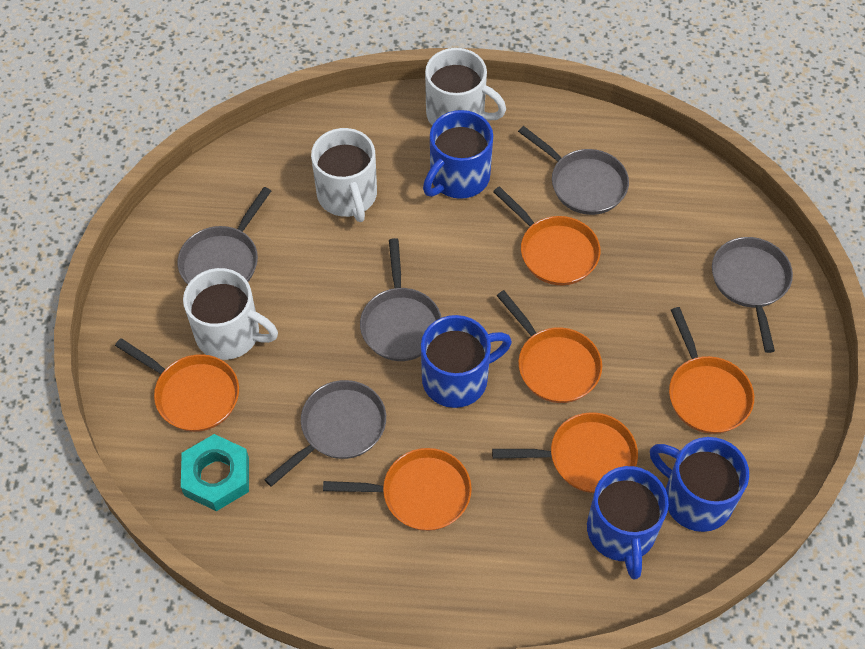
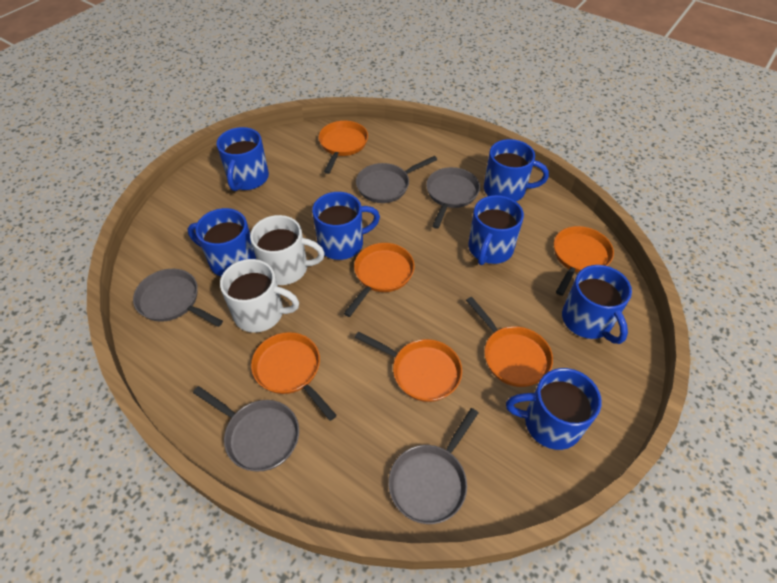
blue mug: [421,315,512,408] [423,110,493,199] [587,466,669,579] [650,437,749,532] = 4 -> [187,208,256,277] [217,127,269,191] [312,192,380,260] [469,195,524,265] [484,139,549,201] [506,368,602,450] [562,265,632,344] = 7
turquoise nut: [181,434,249,511] = 1 -> none = 0
white mug: [183,268,278,360] [311,128,377,222] [425,48,506,125] = 3 -> [220,259,299,333] [250,215,325,285] = 2

